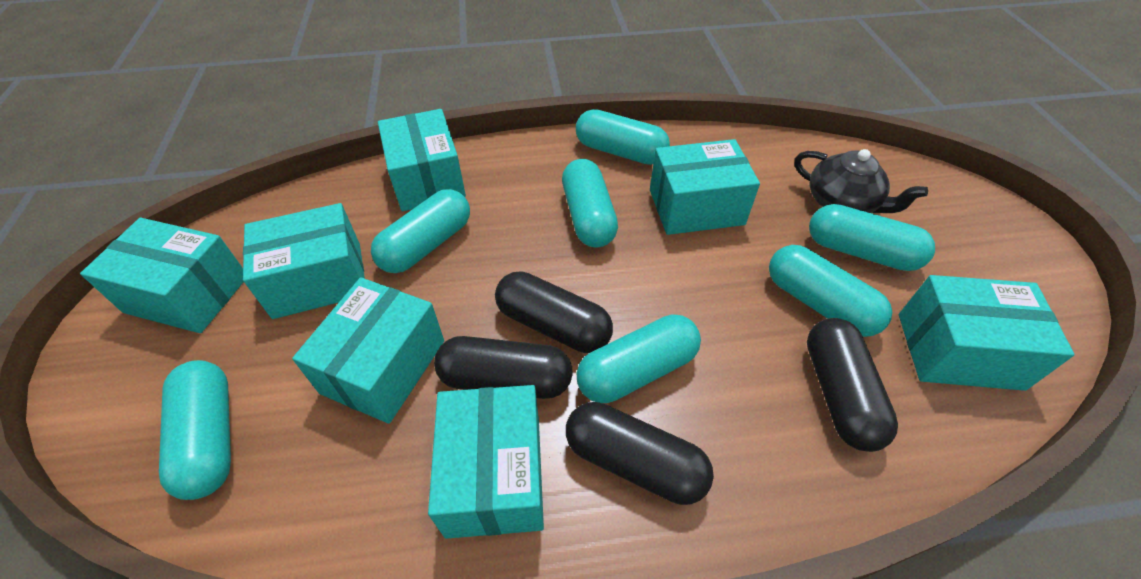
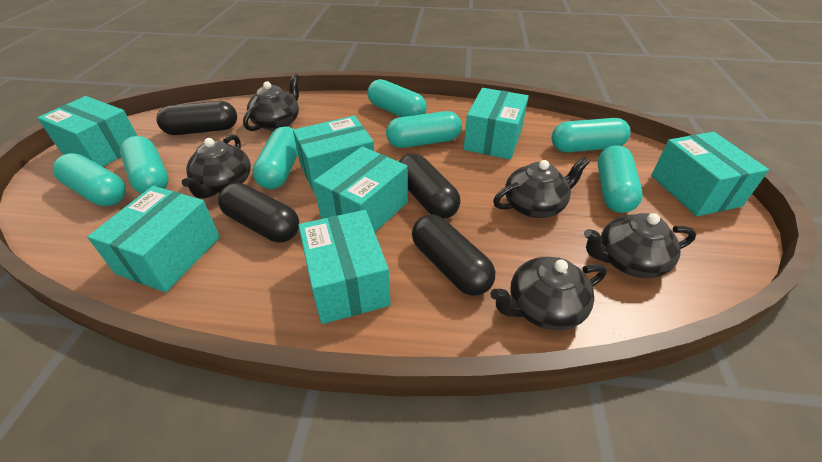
black teapot: [794,149,928,213] = 1 -> [182,134,251,199] [243,74,300,131] [491,257,607,330] [493,157,590,218] [584,213,696,278] = 5

